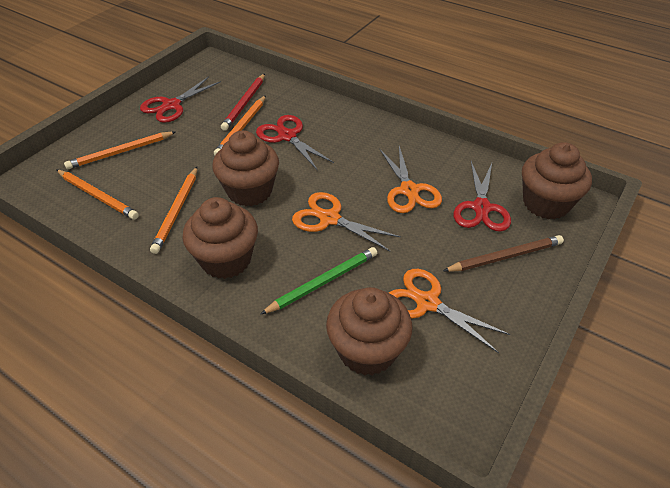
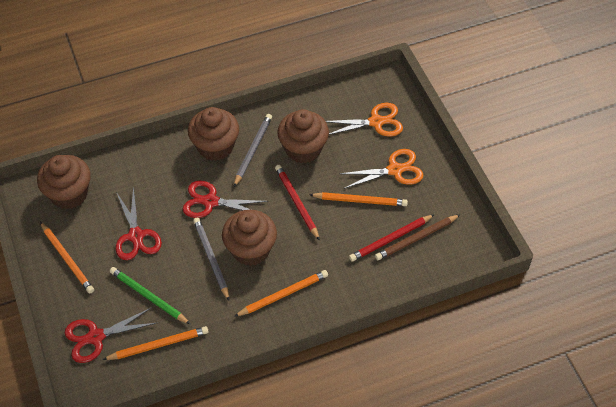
grey pencil: none = 0 -> [193,217,229,301] [234,114,272,187] = 2
orange scissors: [292,192,401,251] [379,146,442,213] [389,269,511,353] = 3 -> [326,103,403,137] [339,149,424,189] = 2
red pencil: [221,74,265,131] = 1 -> [275,165,320,241] [349,214,435,262] = 2

